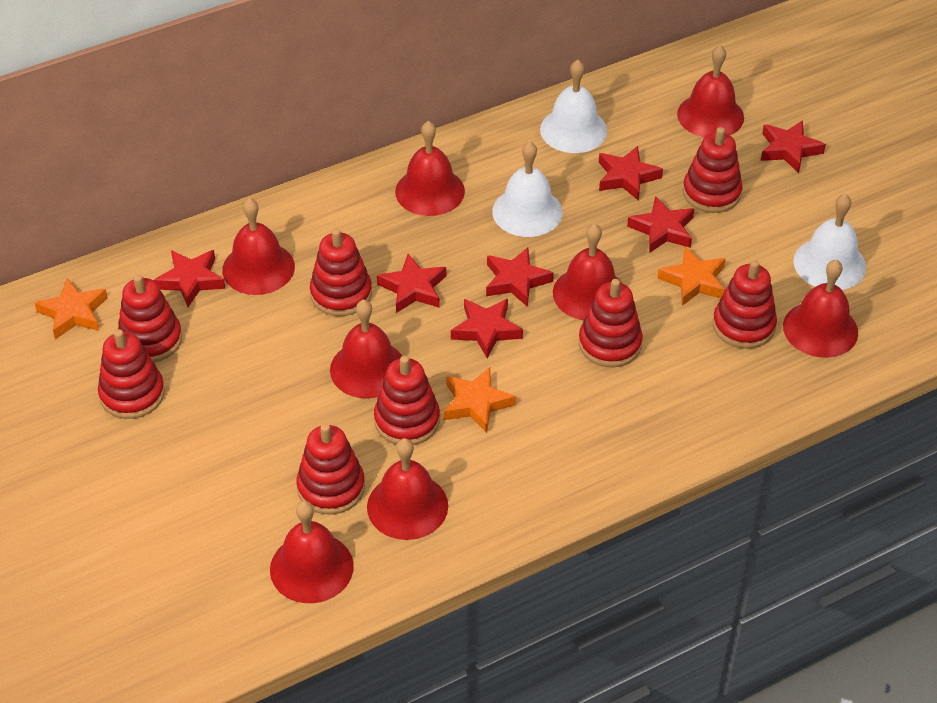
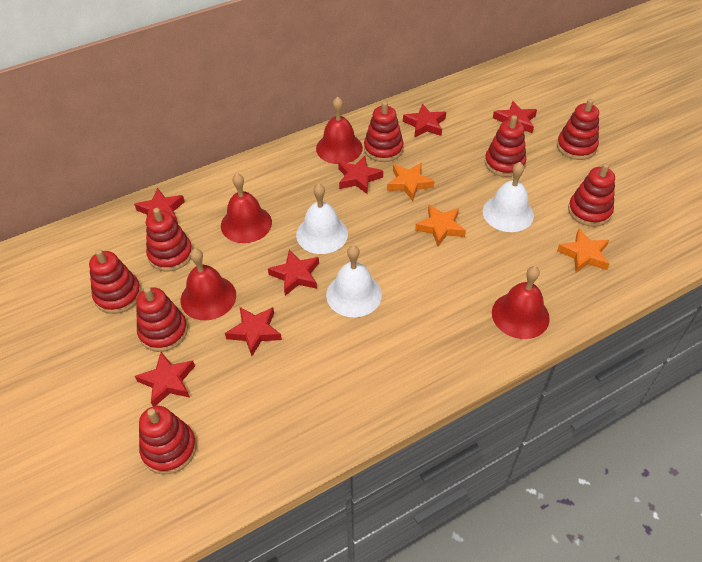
red bell: [222,198,295,295] [270,501,354,603] [330,299,402,399] [367,438,448,540] [395,121,465,216] [553,224,622,320] [677,45,744,137] [783,259,858,358] = 8 -> [181,248,236,320] [221,173,272,243] [316,96,363,164] [492,266,550,339] = 4

